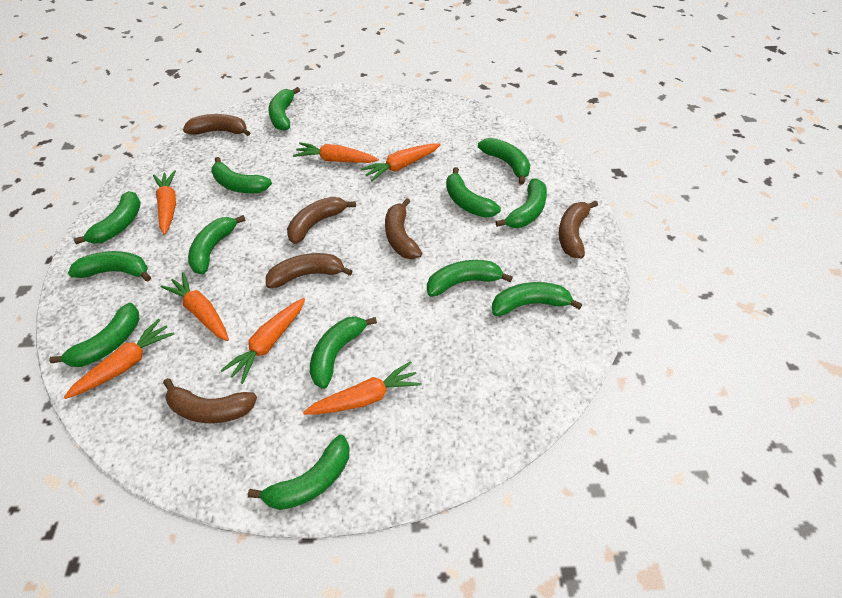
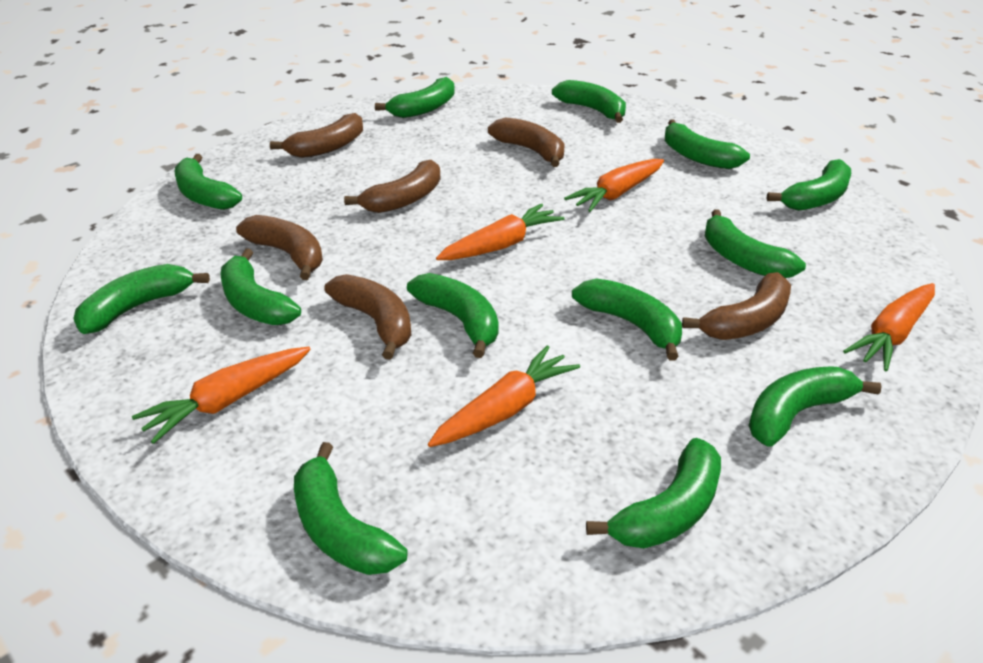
orange carrot: [64,319,174,399] [153,171,176,235] [161,272,229,341] [220,298,305,384] [293,142,379,163] [303,361,422,415] [361,143,440,182] = 7 -> [132,347,311,444] [428,345,580,447] [436,204,565,260] [564,159,664,212] [843,283,935,372] = 5

